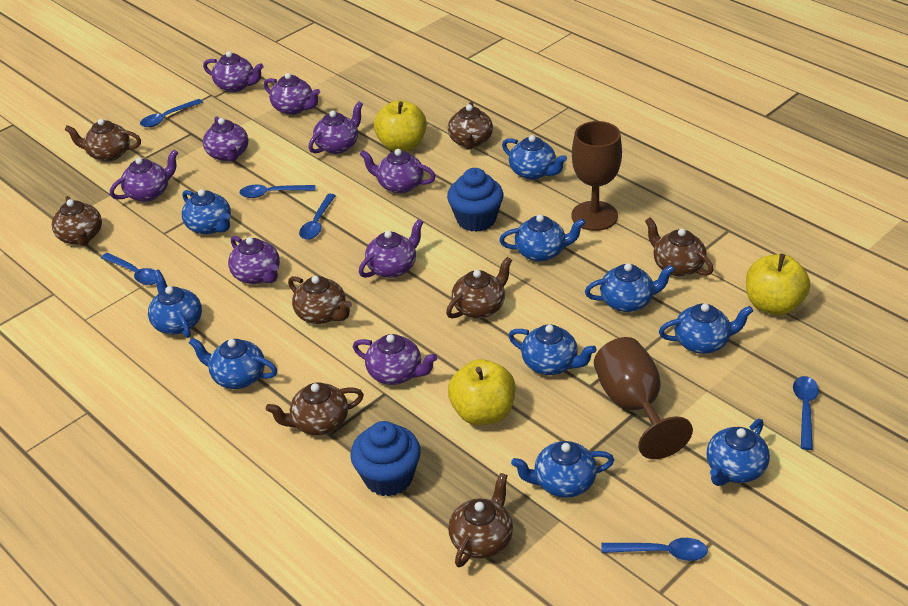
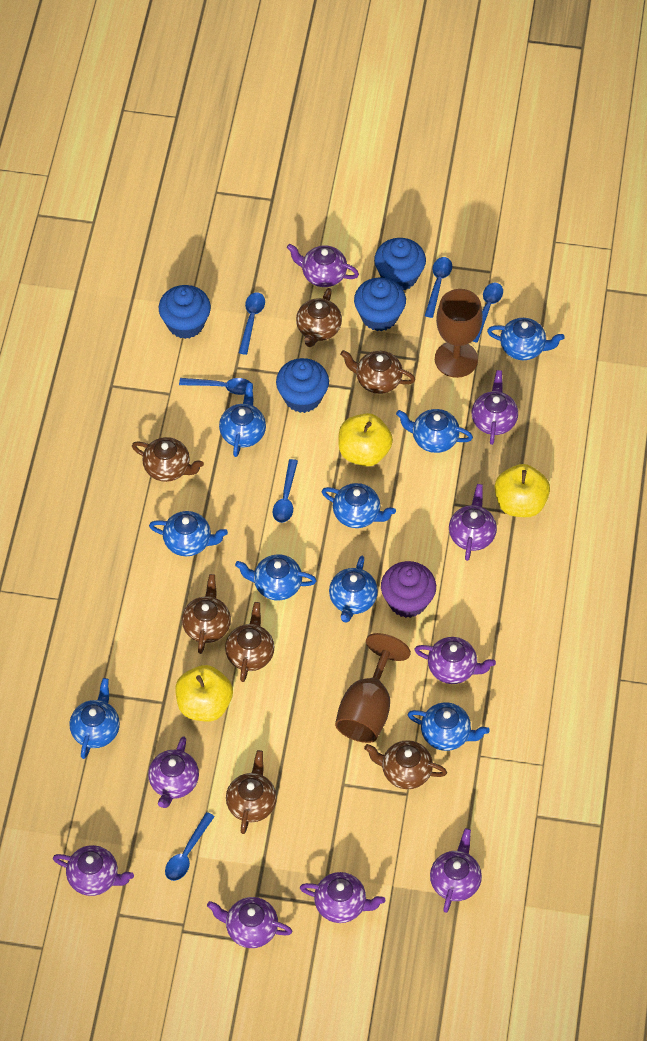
blue cupcake: [350,421,421,496] [447,168,503,232] = 2 -> [159,285,211,339] [276,358,329,413] [354,278,406,331] [374,238,426,290] = 4
blue teapot: [148,270,202,338] [182,189,231,235] [189,337,277,389] [499,214,585,262] [502,135,567,180] [508,324,597,375] [511,441,614,498] [585,263,675,312] [659,303,753,354] [706,419,770,486] = 10 -> [70,678,120,759] [149,511,228,556] [219,383,266,457] [235,554,317,600] [321,483,396,528] [329,556,378,623] [396,409,473,453] [407,702,490,751] [487,318,565,360] = 9
brown teapot: [52,196,102,246] [64,119,141,162] [266,382,364,435] [288,276,352,324] [446,257,512,319] [448,102,493,149] [448,473,513,567] [645,218,714,276] = 8 -> [132,437,204,482] [182,574,231,654] [225,602,274,682] [226,750,277,834] [296,288,342,347] [340,350,415,394] [364,740,447,789] = 7
purple cupcake: none = 0 -> [381,561,436,618] = 1

